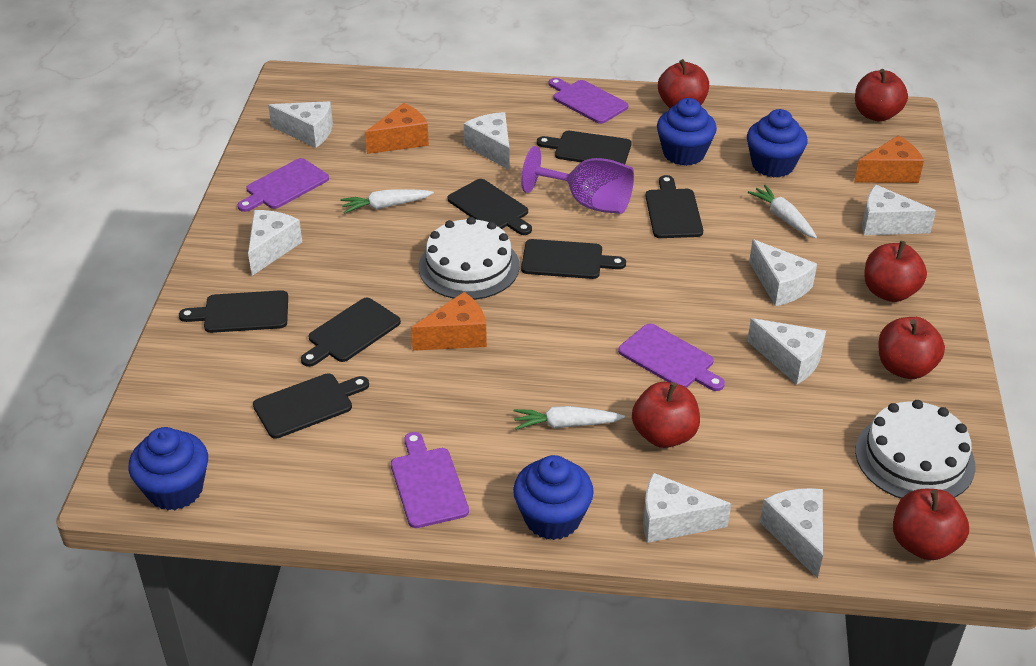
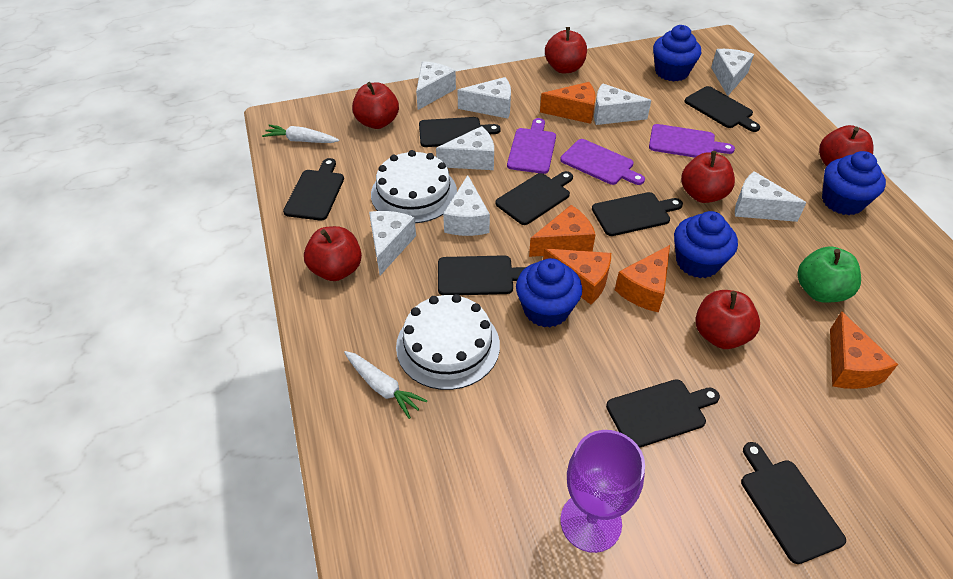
black cutting board: [179,290,288,333] [253,373,369,439] [301,298,401,367] [447,179,532,235] [521,239,626,279] [537,131,632,164] [645,175,703,238] = 7 -> [283,158,344,221] [419,117,501,147] [438,255,526,295] [495,171,573,225] [592,192,683,236] [606,379,720,448] [684,86,760,132] [741,442,846,564] = 8
green apple: none = 0 -> [797,246,861,303] = 1
orange cheese: [365,103,429,154] [411,292,487,351] [854,135,924,183] = 3 -> [529,205,596,257] [540,82,596,124] [543,249,611,305] [615,245,670,313] [830,311,898,389] = 5
purple cutting board: [238,158,329,212] [391,432,469,528] [549,78,628,124] [618,323,725,391] = 4 -> [507,118,556,174] [560,139,645,185] [649,124,735,158] = 3
white carrot: [340,189,434,213] [514,406,625,430] [748,185,817,238] = 3 -> [262,125,339,143] [344,351,427,419] = 2

